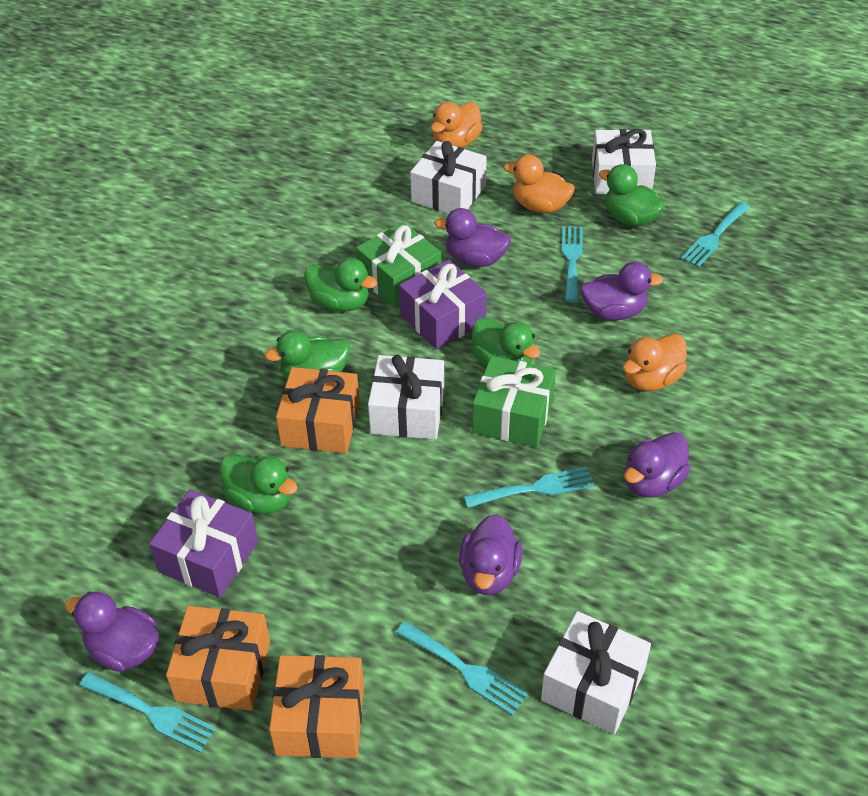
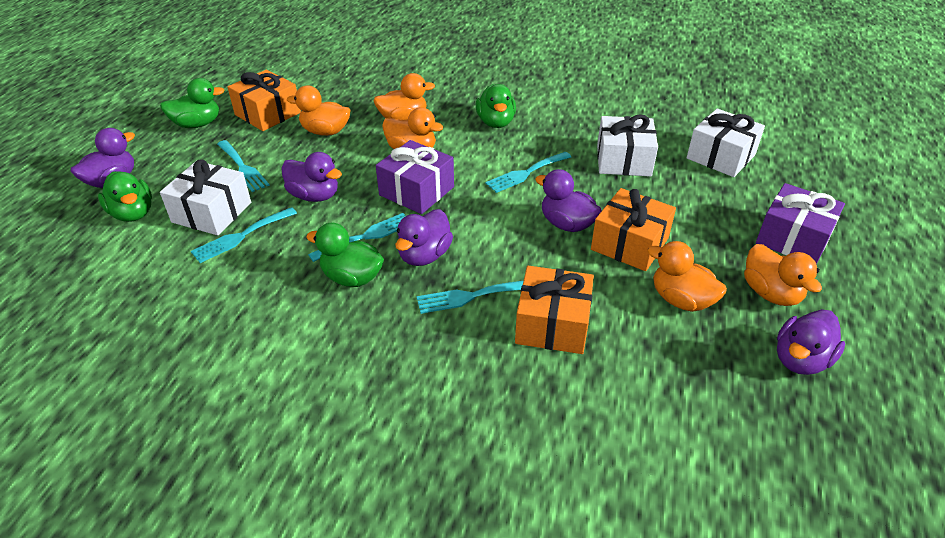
green duck: [220,454,298,514] [265,330,350,380] [304,258,377,312] [472,317,540,367] [599,164,665,227] = 5 -> [98,172,152,222] [160,78,225,128] [306,223,384,287] [476,84,516,128] = 4
green gift: [356,222,441,309] [472,356,556,447] = 2 -> none = 0
orange duck: [431,102,483,148] [503,154,575,213] [623,334,687,391] = 3 -> [287,86,351,136] [373,73,435,120] [382,107,443,149] [647,241,727,312] [744,244,822,306] = 5
white gift: [368,355,445,440] [410,141,487,214] [541,611,651,734] [592,129,656,194] = 4 -> [160,159,251,235] [597,114,658,177] [687,108,765,177] = 3

